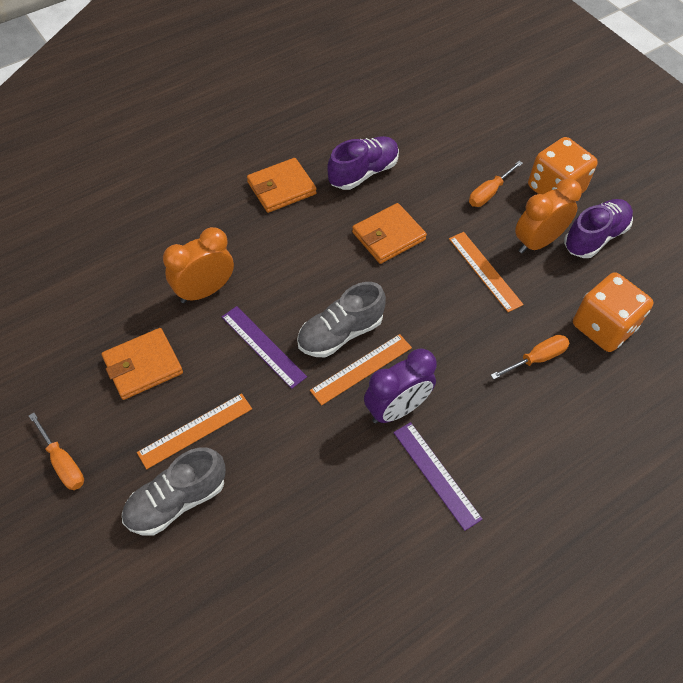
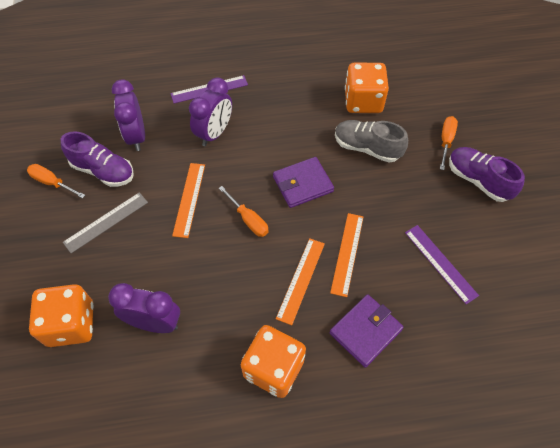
grey ruler: none = 0 -> [63,192,148,253] = 1
grey shoe: [122,447,226,536] [297,282,386,357] = 2 -> [335,120,408,163] = 1
orange clock: [163,227,234,303] [515,179,582,253] = 2 -> none = 0
orange dice: [528,137,598,194] [573,272,653,352] = 2 -> [29,284,94,347] [241,325,306,398] [345,63,389,113] = 3
orange wallet: [101,328,183,400] [247,158,317,213] [352,203,427,264] = 3 -> none = 0
purple clock: [364,349,437,424] = 1 -> [108,283,180,333] [112,79,145,151] [189,77,232,146] = 3
purple wallet: none = 0 -> [273,157,334,208] [330,294,404,367] = 2

